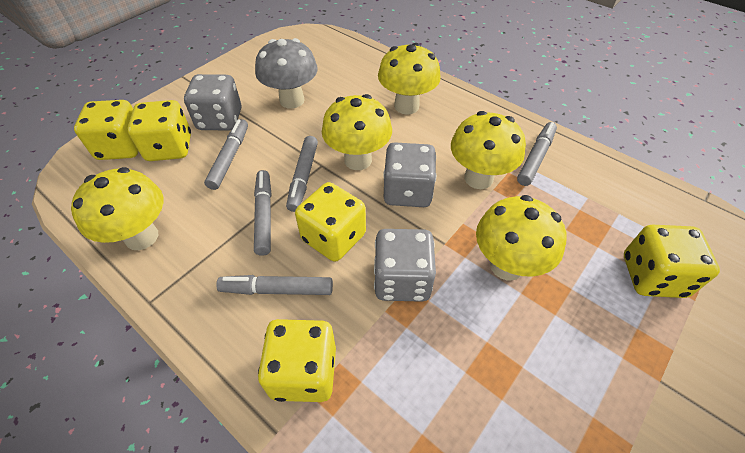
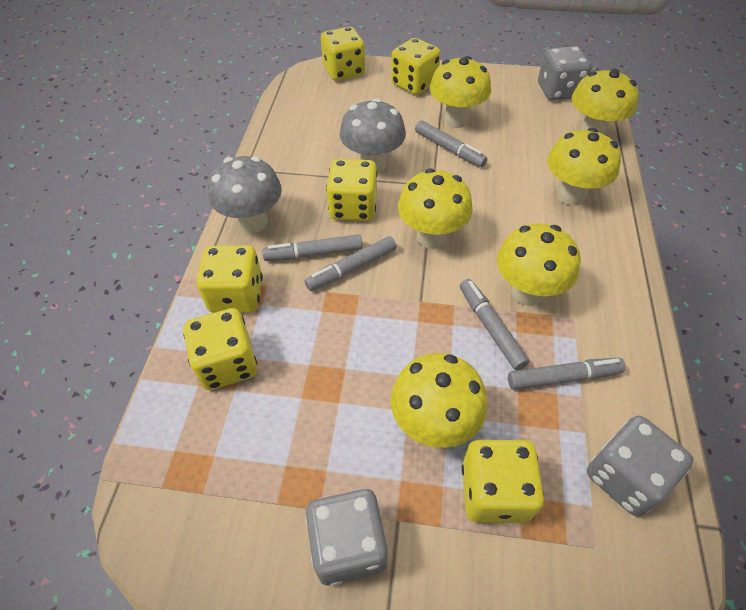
grey mushroom: [255,38,318,109] = 1 -> [208,156,282,233] [340,98,406,173] = 2
yellow dice: [74,100,139,160] [127,100,191,161] [258,319,336,402] [295,182,366,262] [624,225,720,298] = 5 -> [183,308,257,390] [197,245,263,313] [321,27,365,81] [326,159,378,221] [391,38,441,95] [462,440,544,523] = 6
yellow mushroom: [71,167,163,250] [322,94,392,170] [378,43,441,115] [451,111,526,189] [476,195,566,281] = 5 -> [391,353,487,448] [398,169,473,249] [430,56,491,128] [497,224,581,306] [547,128,621,205] [572,69,639,135] = 6

